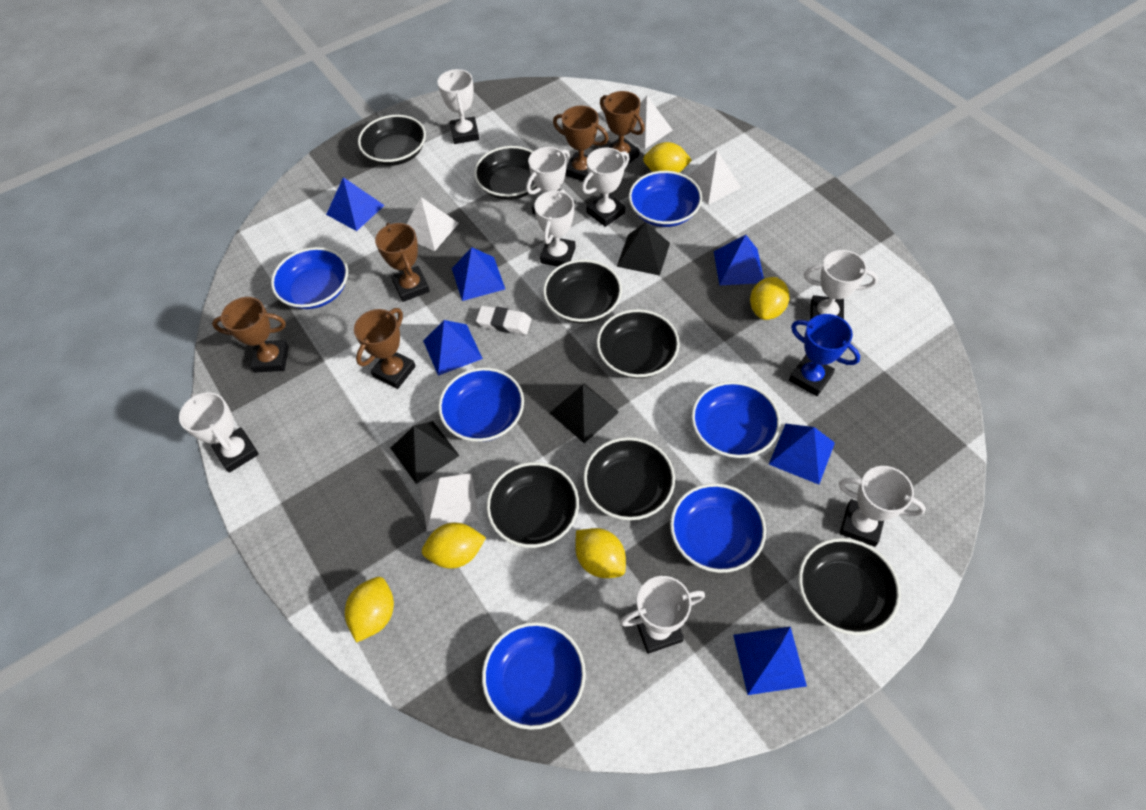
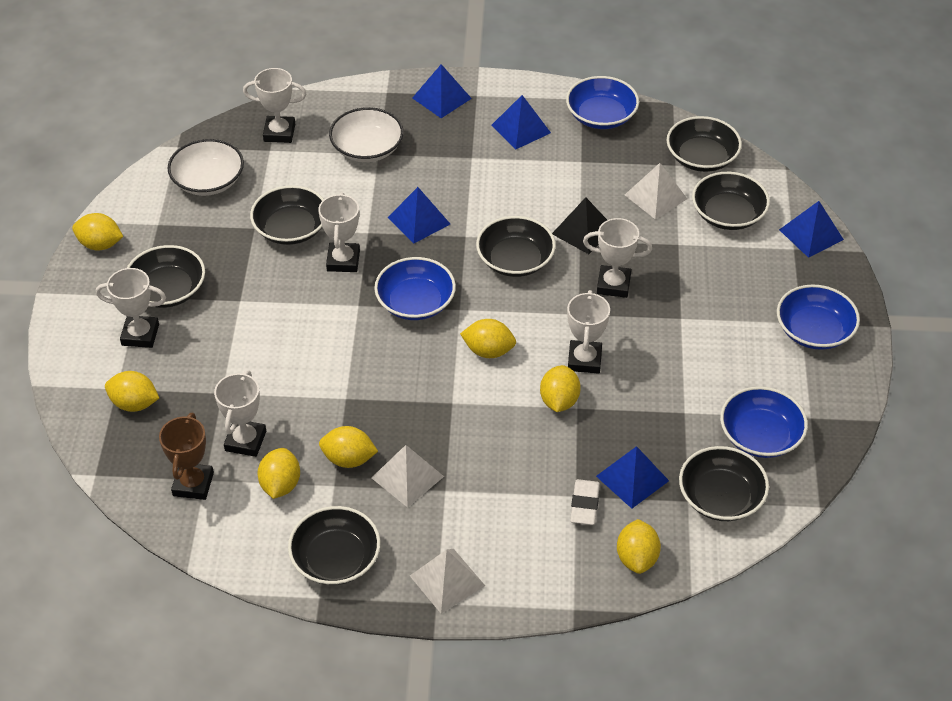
black pyramid: [391,421,460,484] [550,383,619,443] [617,222,670,276] = 3 -> [552,197,607,254] = 1
blue bowl: [271,247,348,309] [438,368,524,442] [482,622,586,730] [629,171,702,227] [670,483,766,573] [691,381,781,458] = 6 -> [374,257,456,320] [566,76,639,129] [720,386,808,458] [777,285,860,350] = 4
blue pyramid: [326,177,385,231] [423,320,483,376] [452,247,505,301] [714,235,764,285] [733,627,807,695] [769,424,835,485] = 6 -> [388,187,450,244] [412,64,472,118] [492,95,551,149] [596,446,669,509] [779,201,844,258] = 5
blue trophy: [789,314,860,396] = 1 -> none = 0
brown trophy: [212,297,289,373] [354,308,416,389] [375,223,430,302] [553,105,609,182] [600,91,645,164] = 5 -> [159,413,214,500] = 1
white bowl: none = 0 -> [167,139,244,196] [329,107,404,162] = 2
white pyramid: [407,197,459,251] [420,473,480,531] [625,96,672,149] [688,150,741,205] = 4 -> [371,445,444,508] [410,549,485,614] [625,163,687,219] = 3
white trophy: [179,392,259,473] [438,69,479,144] [526,147,570,215] [534,189,576,267] [582,148,629,227] [620,576,705,654] [804,250,878,320] [839,466,926,547] = 8 -> [96,268,166,348] [214,370,266,457] [243,68,306,143] [318,192,360,272] [567,290,610,374] [583,218,652,298] = 6
yellow lemon: [345,577,394,643] [422,523,486,568] [575,528,626,578] [643,142,692,173] [750,277,789,320] = 5 -> [72,213,123,251] [105,371,159,412] [257,448,300,499] [319,426,378,468] [460,319,516,358] [540,365,581,412] [617,519,661,574] = 7

